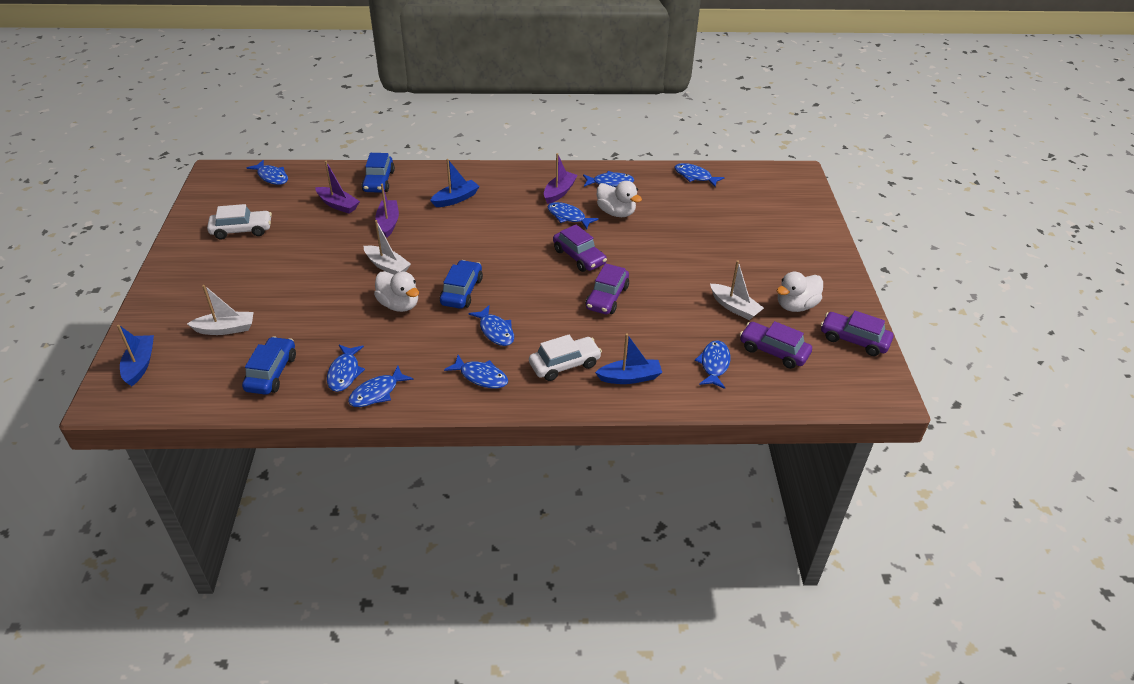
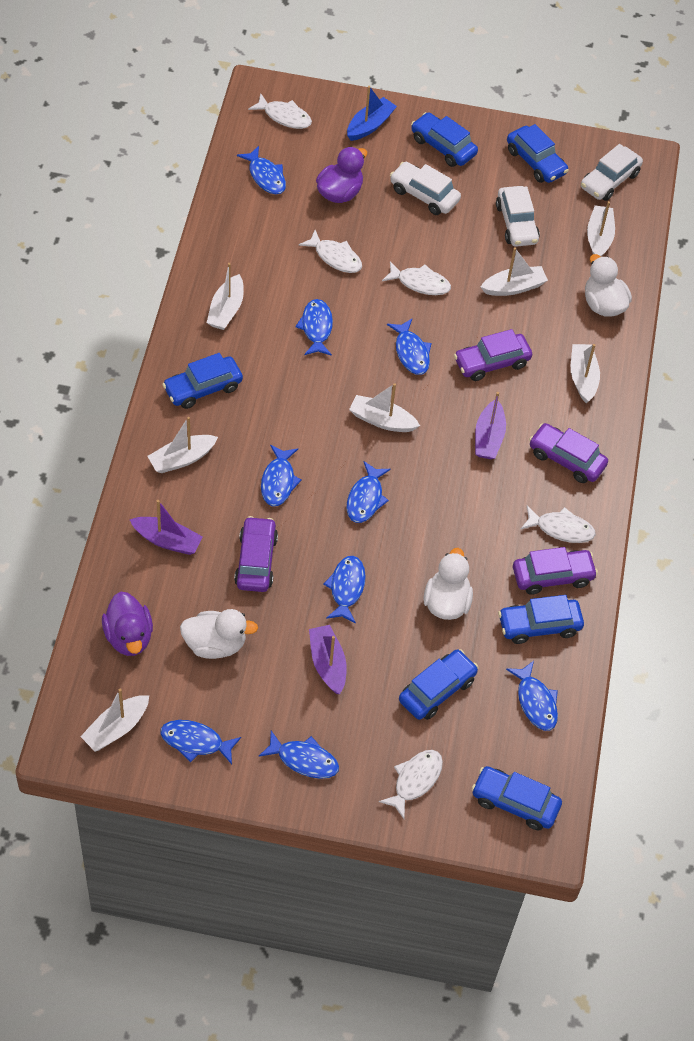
blue boat: [117,325,154,386] [430,159,480,207] [595,334,662,384] = 3 -> [347,86,397,141] = 1
blue car: [242,336,296,395] [362,153,395,193] [440,260,483,309] = 3 -> [162,353,243,409] [399,649,478,720] [411,112,478,167] [472,766,562,831] [498,595,584,644] [507,124,569,183] = 6
purple duck: none = 0 -> [102,592,153,656] [316,147,367,203] = 2
white boat: [187,285,254,335] [364,220,411,275] [710,260,764,320] = 3 -> [80,689,149,752] [147,417,218,473] [207,263,244,330] [349,383,420,432] [481,247,548,296] [571,344,600,403] [587,201,615,256] = 7
white car: [207,204,272,239] [529,335,602,381] = 2 -> [390,162,461,215] [496,186,540,247] [581,144,643,201] = 3
white fish: none = 0 -> [248,93,312,129] [299,230,362,273] [379,750,443,819] [382,261,451,295] [521,506,596,543] = 5

